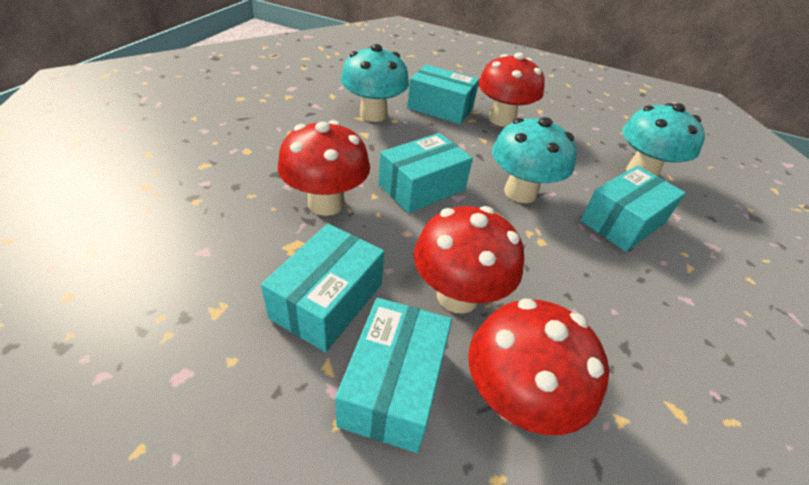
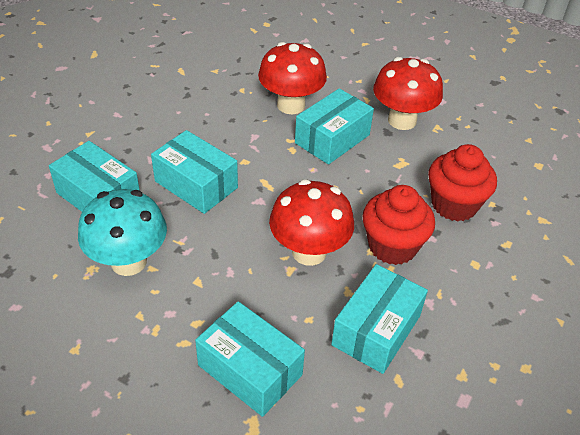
red cupcake: none = 0 -> [363,185,435,265] [428,144,497,222] = 2
red mushroom: [278,120,370,216] [414,206,524,314] [468,298,609,435] [478,52,545,127] = 4 -> [258,42,327,114] [269,179,354,266] [373,57,443,130] = 3
turquoise mushroom: [341,44,409,122] [492,117,577,203] [622,103,705,176] = 3 -> [78,189,167,276] = 1

